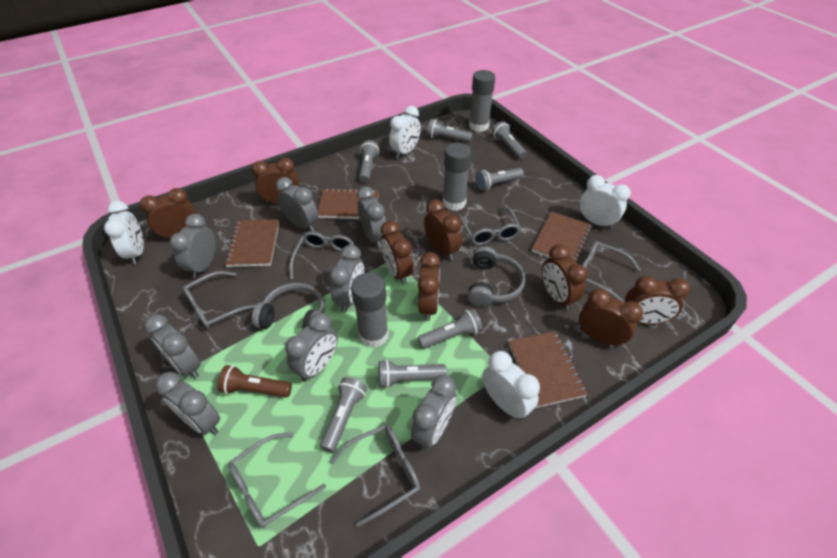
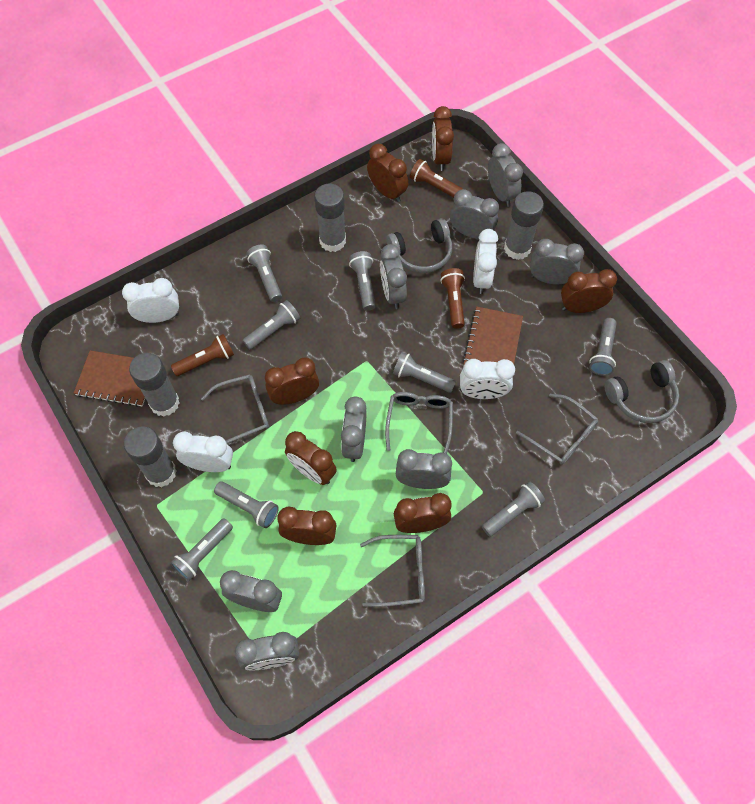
brown clock: [140,188,196,240] [251,158,299,204] [381,220,413,285] [418,252,441,321] [424,199,462,260] [542,244,588,310] [579,288,643,347] [625,276,690,324] = 8 -> [265,358,319,405] [277,506,337,545] [285,431,337,485] [367,144,408,202] [394,493,451,533] [432,106,454,171] [561,269,617,313] = 7
brown flashlight: [217,365,292,397] = 1 -> [171,334,234,376] [410,159,463,198] [440,268,465,329] = 3
brown notebook: [225,219,279,267] [318,188,379,219] [509,331,588,408] [532,211,592,263] = 4 -> [74,350,145,407] [463,307,523,364] = 2
grey flashlight: [320,377,367,453] [359,140,379,182] [379,359,447,388] [418,308,482,349] [427,119,472,142] [476,168,524,191] [492,121,527,159] = 7 -> [170,518,233,581] [214,481,279,528] [243,300,300,350] [246,244,282,302] [349,251,376,311] [393,352,456,393] [482,481,545,537] [589,318,617,376] = 8
grey glasses: [183,271,256,329] [228,433,326,528] [290,232,354,279] [330,424,420,527] [458,207,521,245] [582,241,641,303] = 6 -> [201,374,269,444] [360,535,425,607] [385,392,453,454] [516,394,598,465] = 4
grey glue stick: [351,272,389,348] [443,143,471,211] [469,70,495,132] = 3 -> [124,426,177,487] [129,353,180,417] [314,184,346,252] [504,191,544,260] = 4

